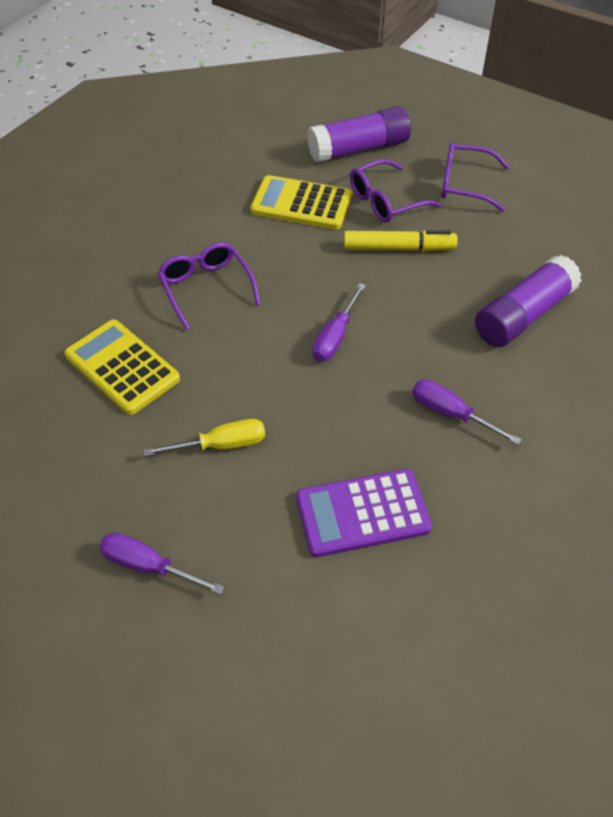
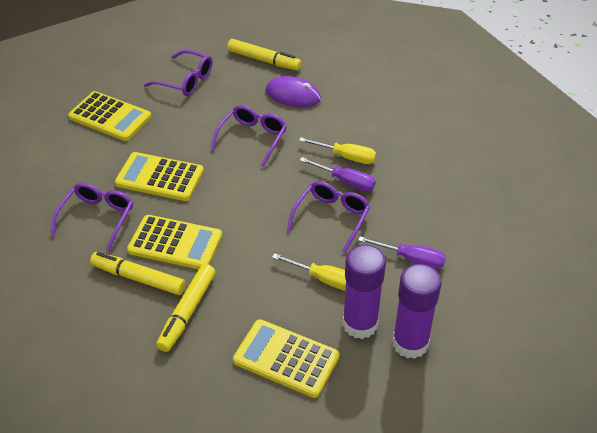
purple calculator: [296,469,432,557] = 1 -> none = 0
purple glasses: [158,242,260,330] [350,159,441,223] [441,142,509,212] = 3 -> [51,183,133,251] [144,50,213,96] [211,105,287,167] [287,181,370,253] = 4
purple mouse: none = 0 -> [266,76,321,107] = 1
purple screwdriver: [99,533,224,595] [312,283,366,362] [412,379,522,445] = 3 -> [299,157,376,191] [358,236,446,269] = 2
yellow calculator: [64,319,180,415] [250,175,352,230] = 2 -> [68,91,151,141] [115,152,204,201] [127,215,222,269] [233,319,340,398] = 4
yellow marker: [344,230,458,251] = 1 -> [90,252,186,295] [156,264,215,352] [227,39,302,70] = 3
yellow screwdriver: [143,419,265,457] = 1 -> [272,253,346,291] [299,137,376,164] = 2

